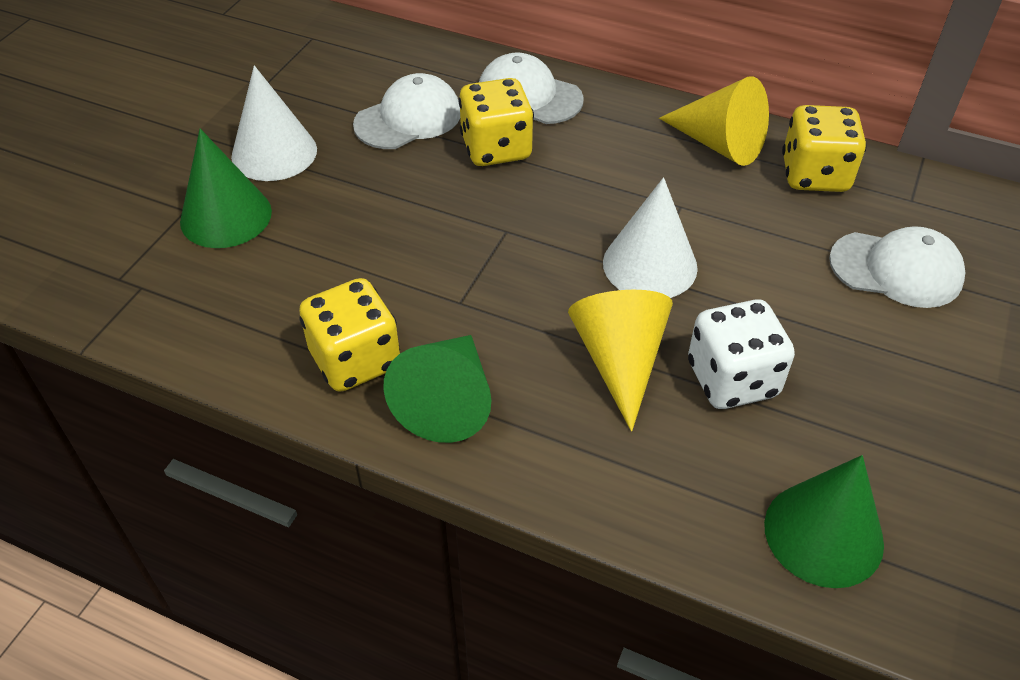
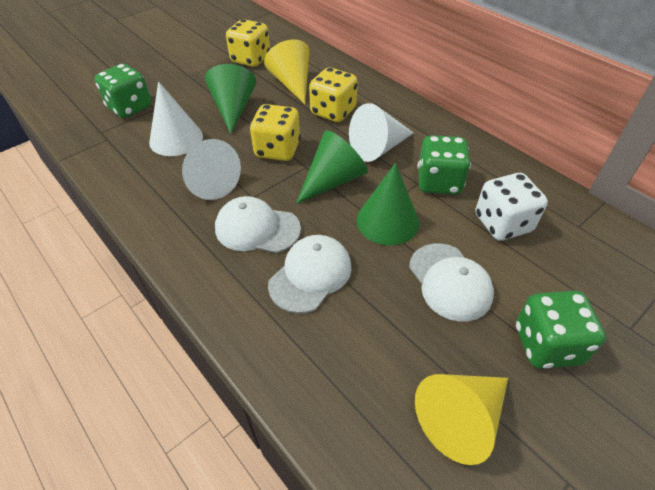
green dice: none = 0 -> [95,64,152,118] [417,135,471,194] [516,291,606,369] = 3
white cone: [231,65,317,181] [603,177,698,298] = 2 -> [149,81,203,156] [182,139,241,200] [349,103,414,162] = 3

